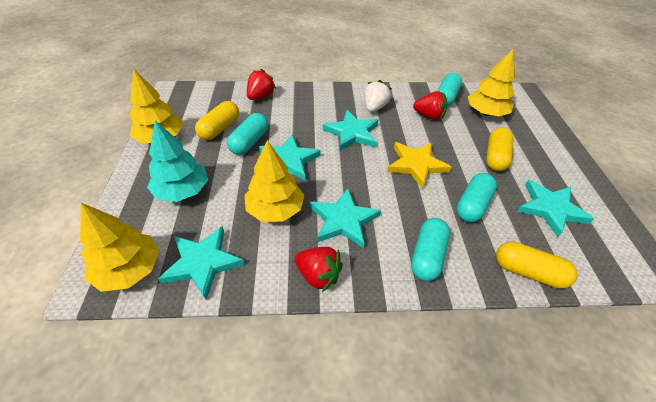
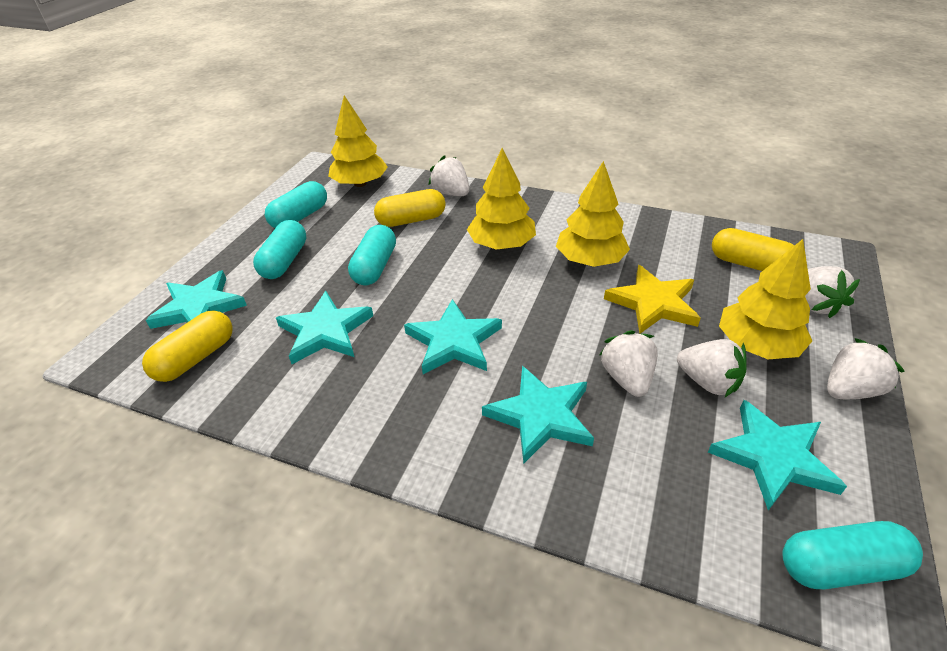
red strawberry: [247,69,276,100] [295,247,343,292] [413,91,448,120] = 3 -> none = 0
turquoise tree: [147,121,208,202] = 1 -> none = 0
white strawberry: [364,80,392,112] = 1 -> [428,155,469,196] [600,330,658,397] [677,339,747,397] [805,266,860,318] [827,338,904,399] = 5

